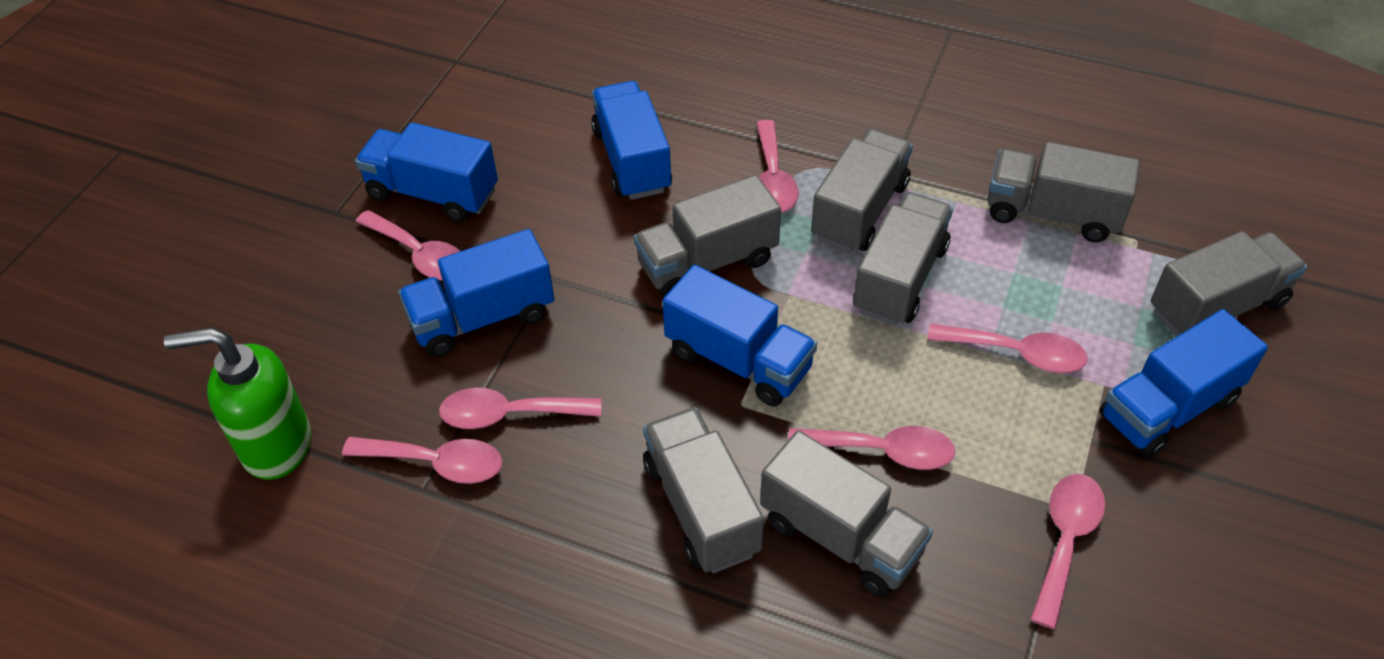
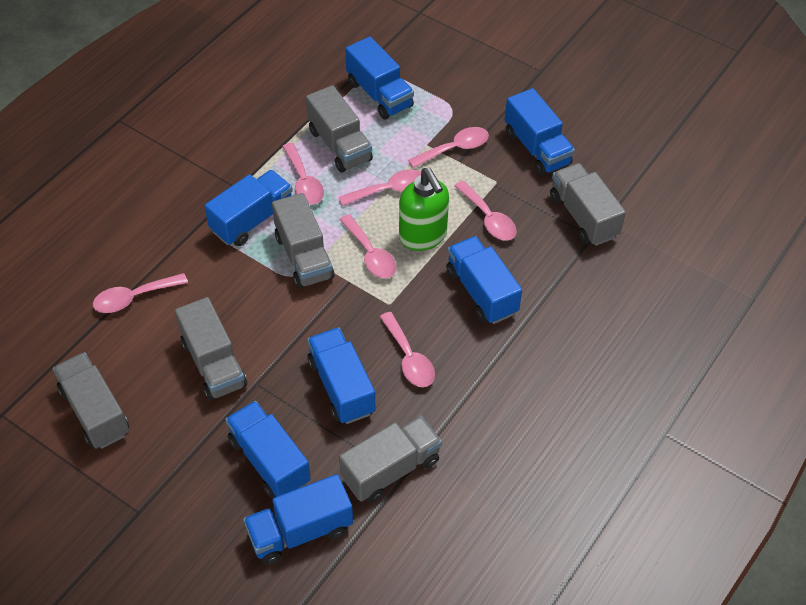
blue truck: [355,122,498,222] [398,229,554,357] [591,81,672,200] [663,265,817,407] [1099,309,1268,458] = 5 -> [205,170,293,246] [225,401,311,498] [243,474,353,565] [307,327,375,424] [345,36,414,119] [446,236,522,324] [505,88,575,176] = 7
grey truck: [634,175,781,297] [643,407,764,573] [760,430,933,597] [811,129,913,253] [853,192,953,326] [988,142,1140,242] [1151,231,1307,336] = 7 -> [53,352,129,449] [175,297,247,400] [272,193,335,289] [306,85,373,173] [339,416,442,503] [550,163,626,246] = 6

